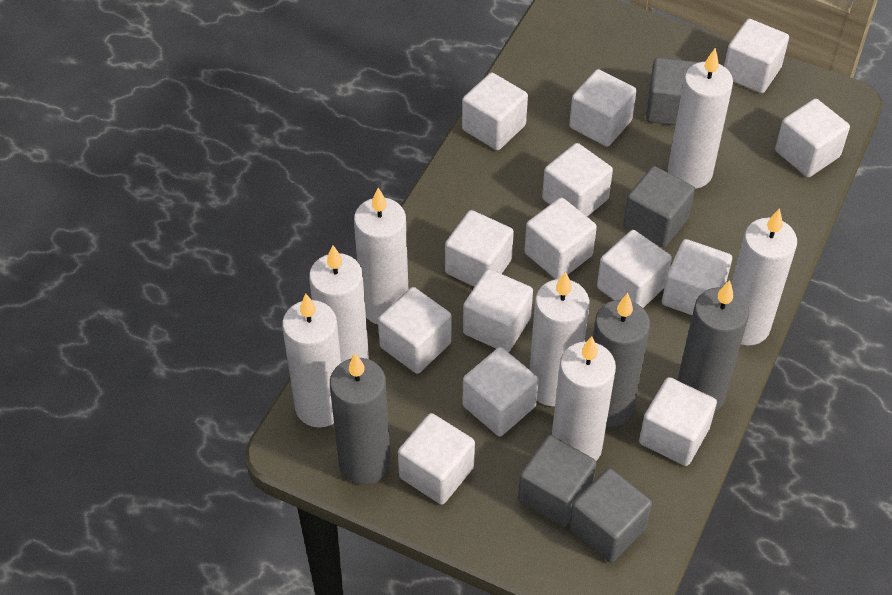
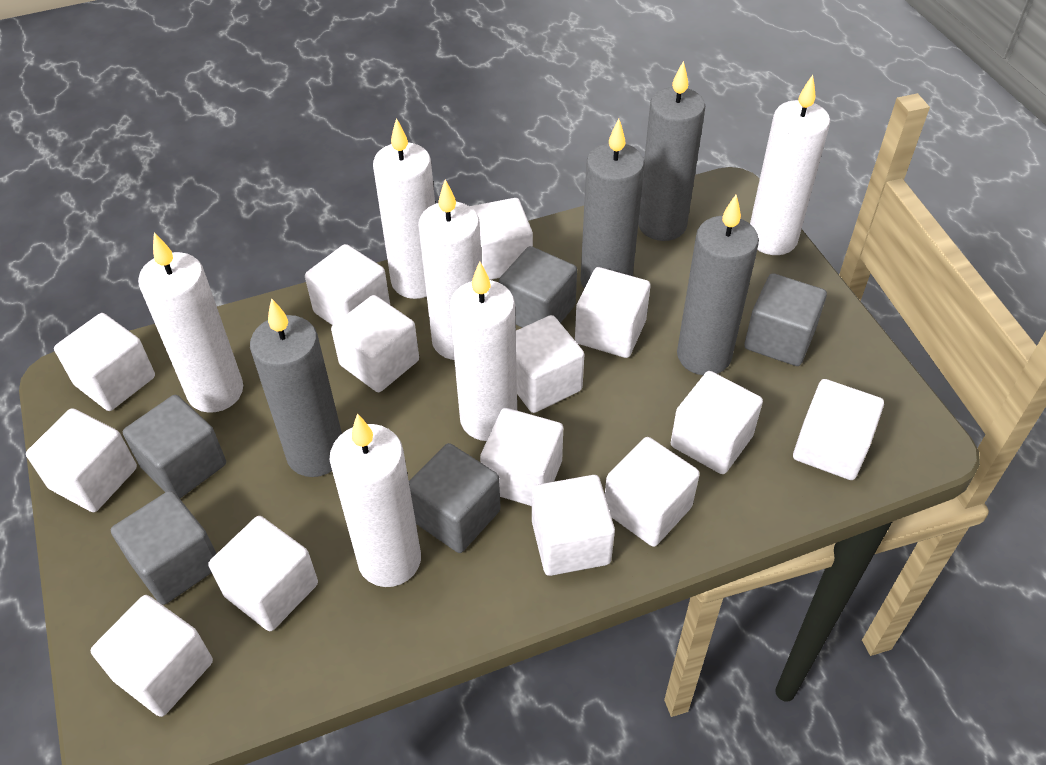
grey candle: [330,353,391,485] [593,293,650,427] [677,280,749,411] = 3 -> [250,298,342,477] [581,119,645,289] [638,61,705,241] [677,195,759,375] = 4
grey cube: [518,435,597,527] [569,468,652,563] [623,166,695,247] [646,58,699,125] = 4 -> [111,491,217,605] [123,395,226,499] [409,443,501,553] [499,246,577,328] [744,273,827,366] = 5
white candle: [282,294,341,428] [309,245,369,363] [354,188,408,324] [529,271,589,406] [552,337,616,461] [668,48,733,189] [731,208,797,346] = 7 -> [138,233,243,413] [330,413,421,587] [373,118,435,299] [418,180,482,360] [449,261,517,441] [750,75,830,255] = 6

